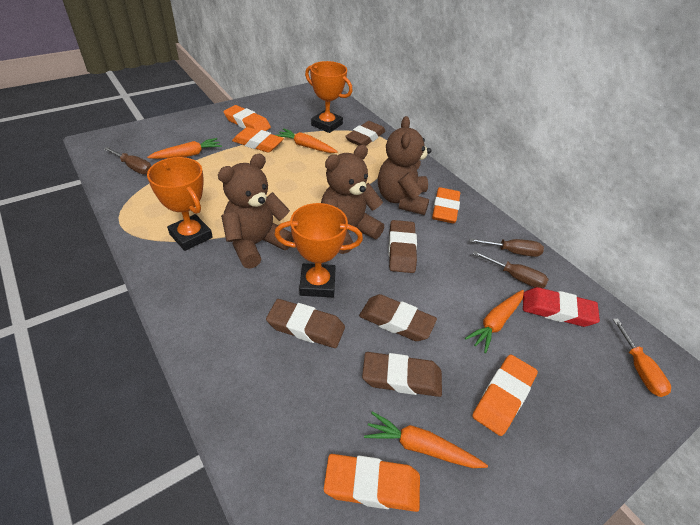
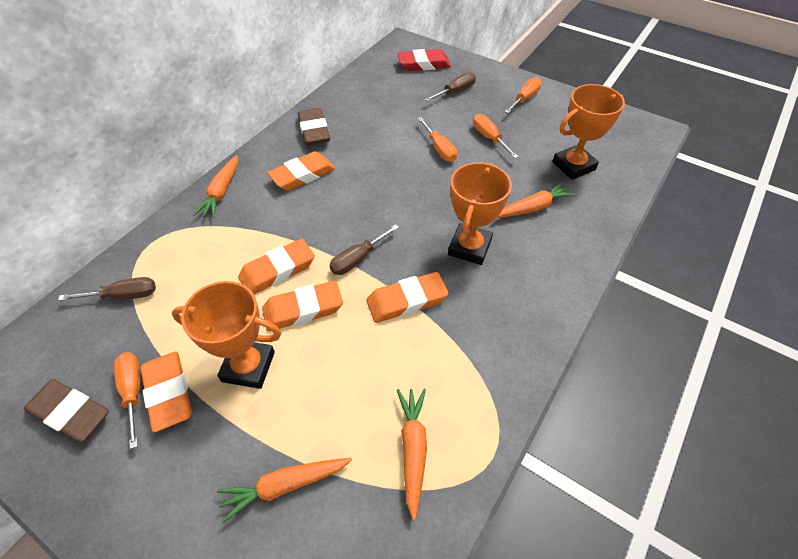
brown eraser: [266,299,345,348] [345,121,386,146] [359,294,437,341] [362,352,442,397] [389,220,417,273] = 5 -> [24,379,109,443] [298,108,330,145] = 2
brown teddy bear: [218,154,294,269] [321,145,384,254] [378,116,431,215] = 3 -> none = 0
orange screwdriver: [613,319,671,397] = 1 -> [114,352,141,449] [418,117,457,162] [473,114,519,158] [505,77,542,113] = 4

